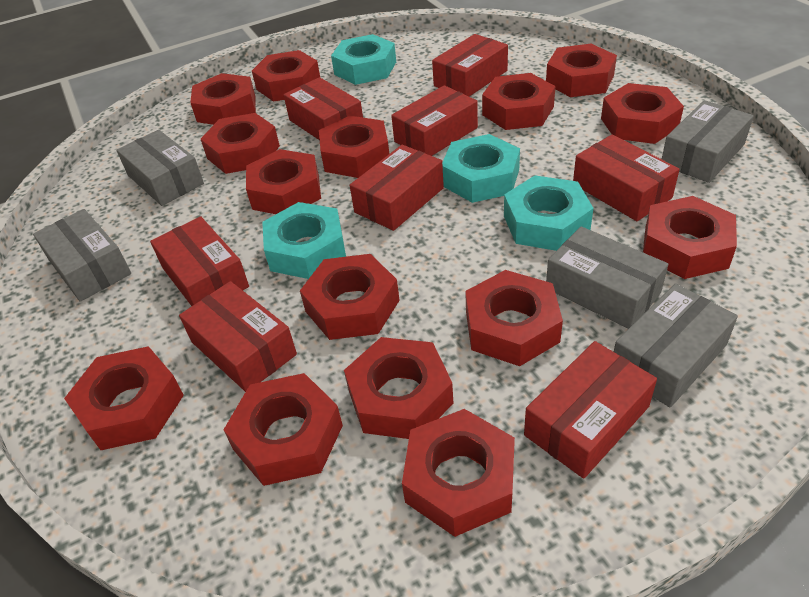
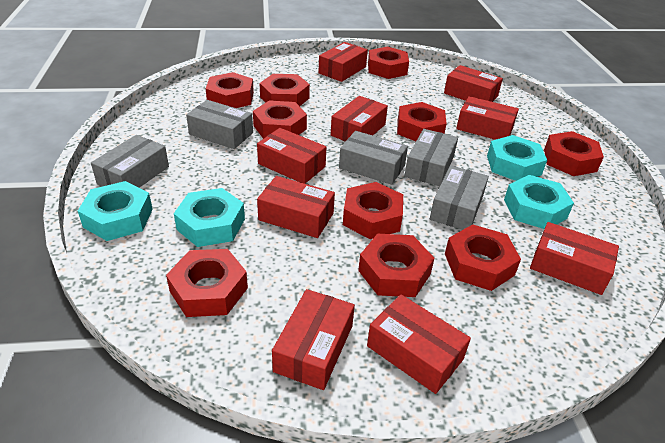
red box: [150,217,249,306] [179,281,297,392] [284,77,363,140] [350,145,444,231] [391,85,478,156] [432,34,508,97] [524,341,657,479] [573,135,680,221] = 8 -> [257,128,326,184] [257,176,335,238] [272,289,355,390] [318,42,368,82] [331,96,388,142] [367,295,471,394] [444,65,503,102] [456,96,519,140] [530,222,619,295] = 9
red nut: [64,346,184,450] [190,73,256,125] [201,113,280,174] [223,373,343,486] [246,149,321,214] [252,50,320,102] [300,254,400,340] [319,116,389,178] [344,337,453,439] [402,409,515,537] [465,270,563,366] [482,73,555,130] [546,44,617,97] [601,83,684,144] [643,196,737,279] = 15 -> [166,249,248,317] [206,72,254,108] [253,100,307,139] [260,74,310,106] [343,182,403,239] [358,234,435,297] [368,46,409,79] [397,102,447,141] [445,224,521,291] [544,131,604,176] = 10

